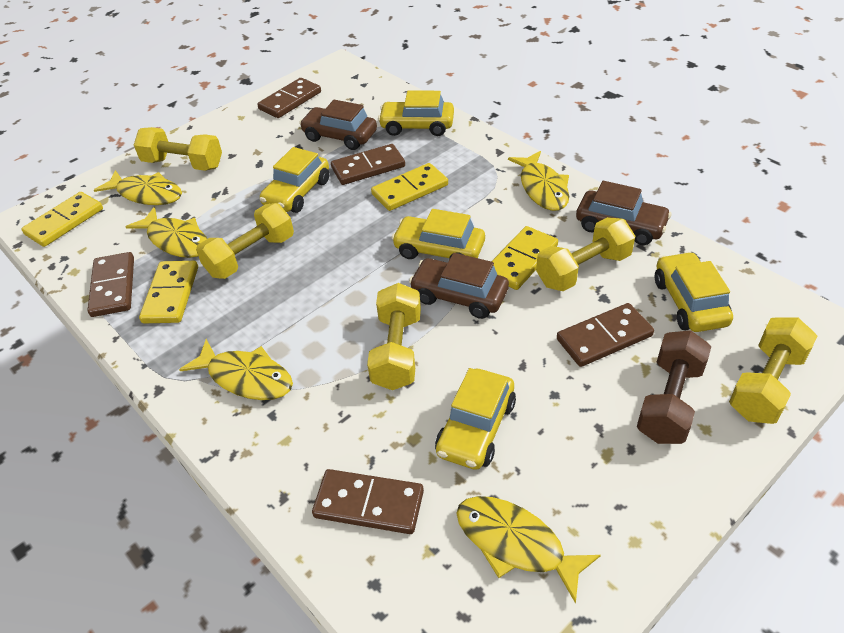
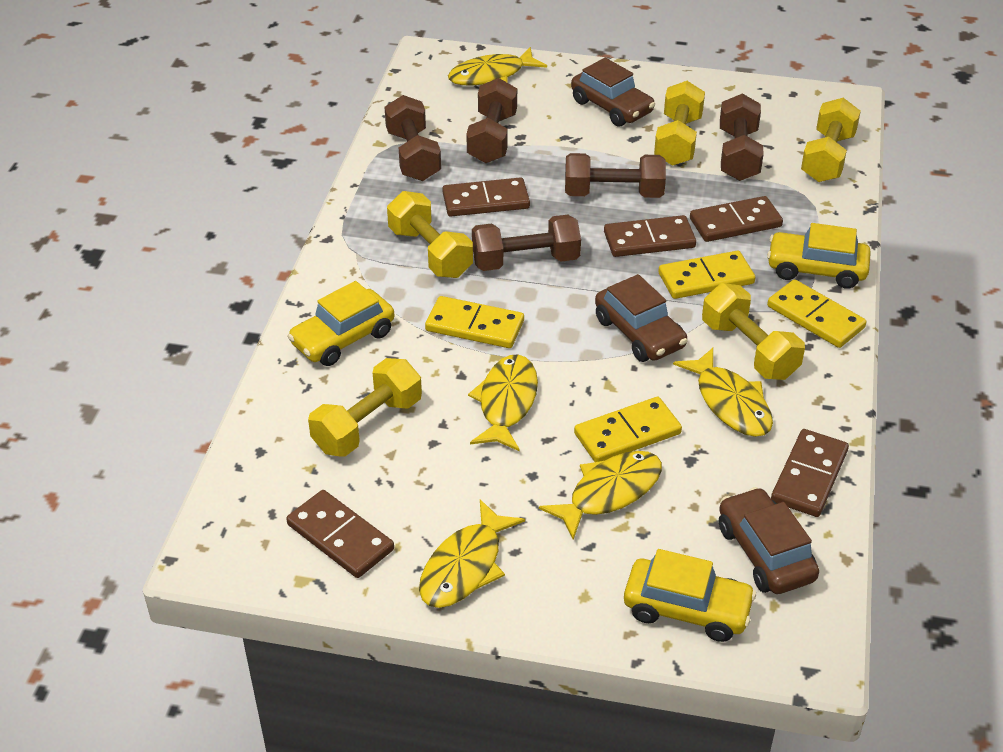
brown dumbbell: [637,330,711,444] = 1 -> [385,95,441,181] [466,78,517,163] [472,215,581,271] [565,153,666,198] [720,93,764,181] = 5
yellow car: [259,147,329,213] [378,91,454,136] [391,209,485,260] [435,368,516,470] [655,252,733,332] = 5 -> [287,281,394,366] [624,549,756,642] [767,223,871,289] = 3

